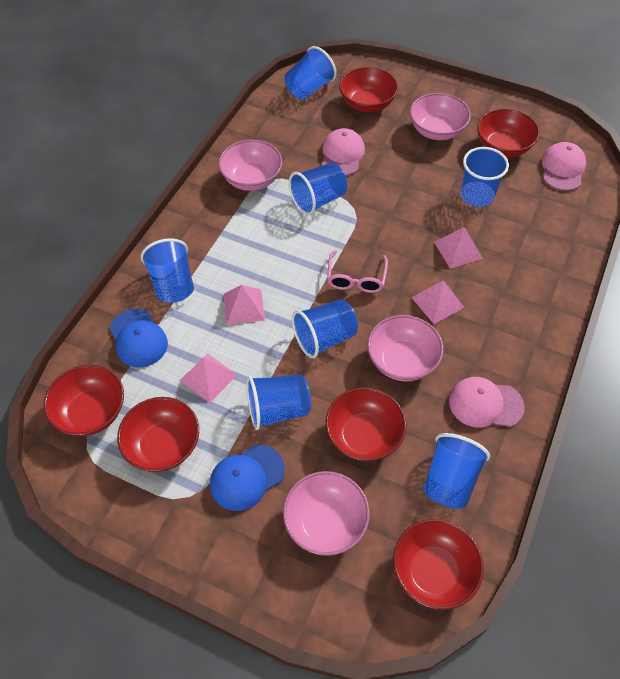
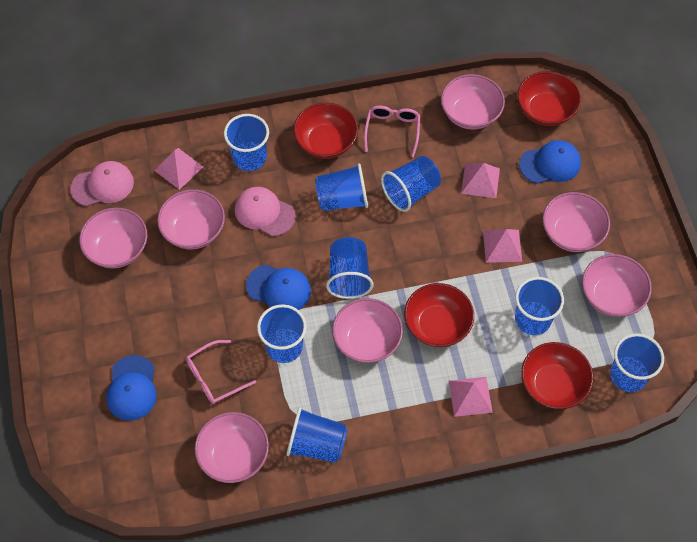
blue cap: [110,309,168,368] [210,445,285,511] = 2 -> [106,355,157,421] [246,265,311,310] [519,140,581,184] = 3
blue cup: [141,238,194,303] [247,374,311,430] [285,46,337,100] [289,163,347,215] [292,299,358,358] [423,433,490,509] [461,147,509,207] = 7 -> [224,114,269,171] [257,304,307,363] [286,407,348,463] [315,163,368,211] [326,237,373,299] [381,156,441,212] [515,277,564,335] [610,333,664,392] = 8
pink bowl: [218,140,282,191] [283,471,370,556] [367,315,444,381] [410,93,471,140] = 4 -> [79,208,147,268] [157,189,225,249] [195,412,269,483] [332,298,403,363] [441,74,505,130] [543,192,610,252] [582,254,652,317] = 7
pink cap: [322,128,365,176] [449,377,525,428] [542,142,586,191] = 3 -> [70,161,134,206] [235,187,296,237] = 2
pink glasses: [327,250,388,293] = 1 -> [186,340,256,404] [364,106,420,157] = 2
red bowl: [44,365,124,436] [117,397,199,472] [325,387,406,461] [339,67,398,112] [393,519,484,610] [477,109,540,157] = 6 -> [293,102,358,159] [404,283,474,347] [517,71,581,126] [521,342,593,409] = 4

